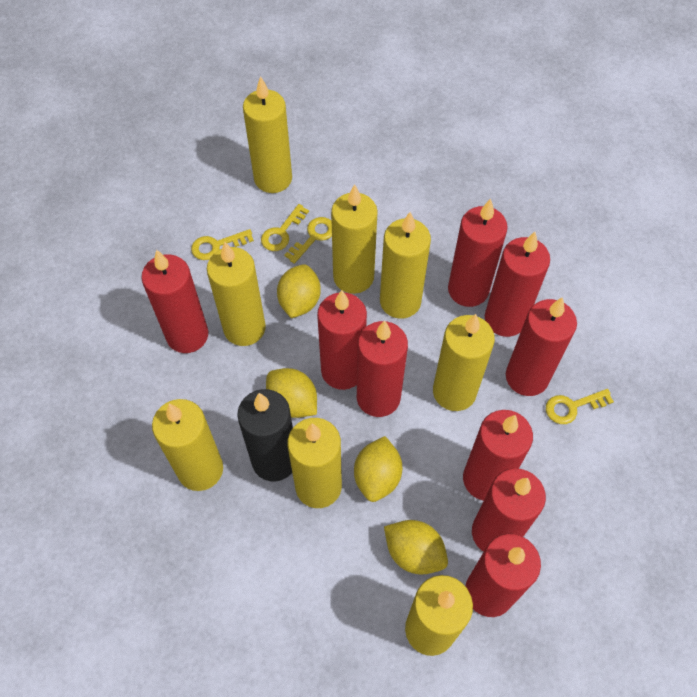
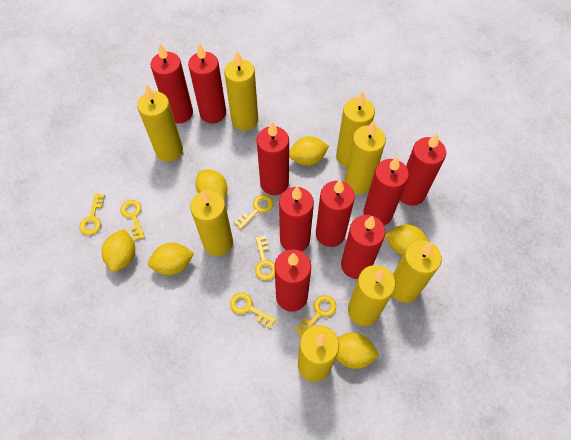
black candle: [237,389,293,482] = 1 -> none = 0
yellow key: [191,229,254,260] [261,204,309,251] [285,217,332,264] [546,389,614,424] = 4 -> [79,193,105,235] [121,200,145,241] [230,293,276,328] [234,195,273,229] [255,236,275,280] [295,295,336,336] = 6
yellow lemon: [266,368,317,418] [277,264,321,318] [354,436,402,502] [384,520,448,574] = 4 -> [102,229,135,272] [148,243,194,275] [195,170,228,201] [289,136,329,166] [336,333,378,369] [385,225,428,256] = 6

